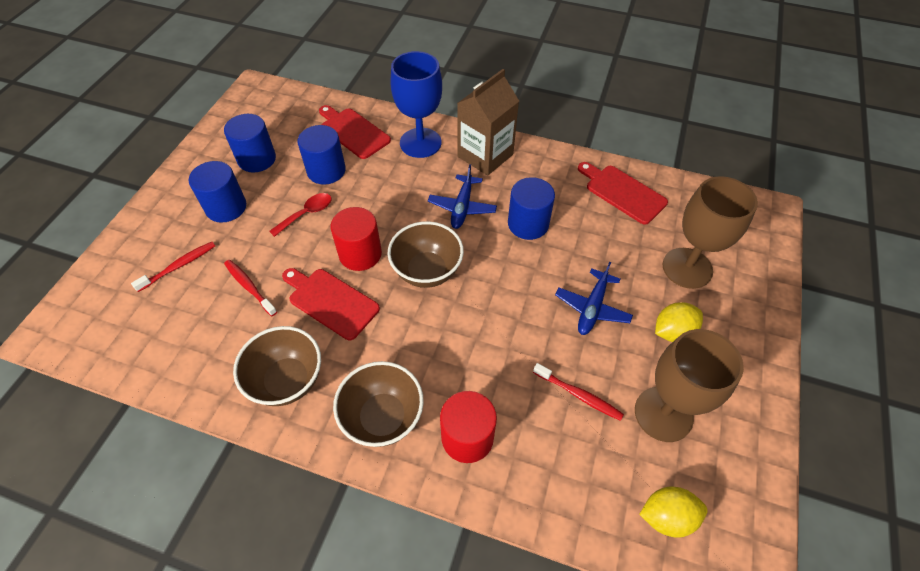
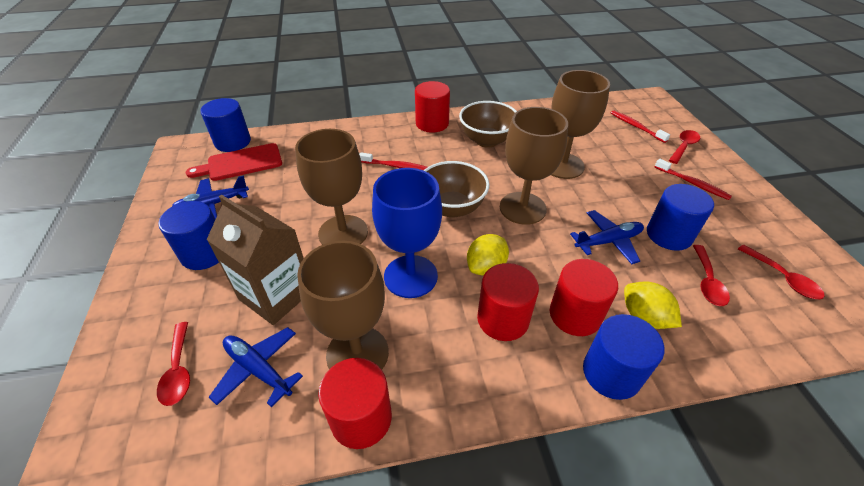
blue plane: [428,164,497,229] [555,262,633,335] = 2 -> [172,175,249,219] [209,327,303,407] [570,210,644,264] = 3
brown bowl: [233,326,321,406] [333,361,424,447] [388,221,464,288] = 3 -> [424,161,489,218] [459,101,517,148] = 2
brown goblet: [635,329,744,442] [663,176,758,289] = 2 -> [295,129,368,245] [297,241,389,369] [500,107,568,225] [551,70,610,179] = 4
red cutting board: [282,268,380,340] [319,105,391,159] [578,162,668,225] = 3 -> [185,143,282,181] = 1
red cylinder: [331,207,382,271] [440,391,497,463] = 2 -> [318,358,392,449] [415,81,450,133] [477,263,539,341] [550,259,618,336] = 4
red spoon: [269,193,331,237] = 1 -> [157,322,190,406] [669,130,700,164] [693,245,730,306] [738,245,825,299] = 4

